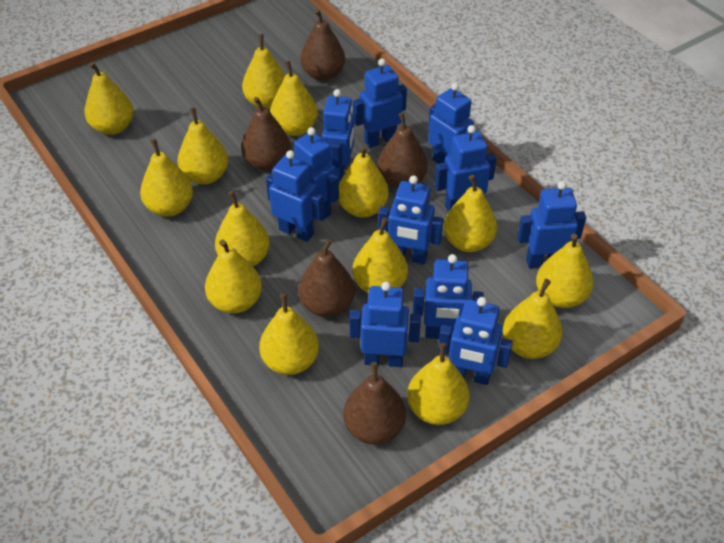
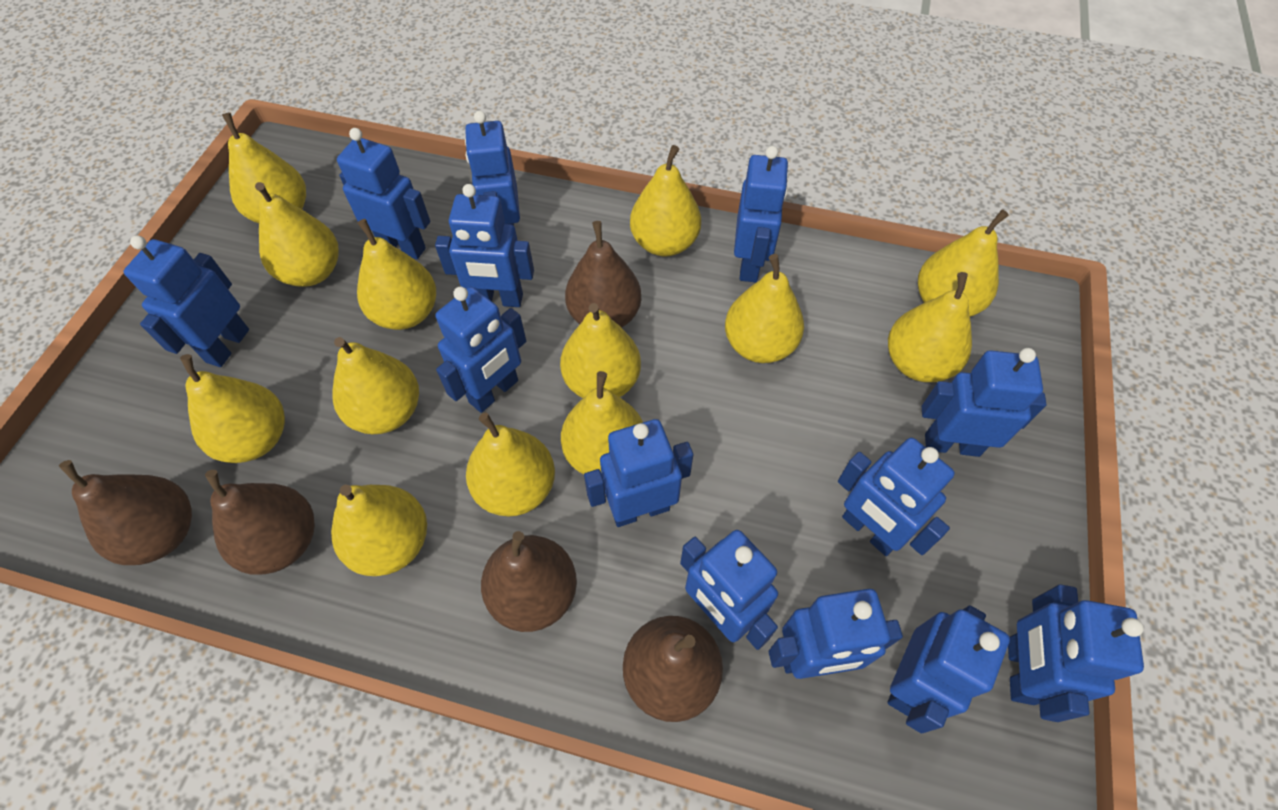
blue robot: [266,150,324,242] [293,127,339,221] [322,89,354,182] [349,281,421,367] [353,58,407,148] [378,175,443,265] [413,254,484,339] [428,83,477,164] [435,125,497,212] [438,297,513,385] [517,181,586,268] = 11 -> [124,236,249,367] [337,128,430,259] [435,184,534,307] [435,287,526,413] [465,111,520,225] [584,419,693,527] [680,530,778,650] [734,146,789,282] [769,589,903,679] [838,438,955,556] [888,606,1010,733] [922,348,1046,457] [1008,584,1144,722] = 13
yellow pear: [84,62,134,135] [140,139,193,217] [178,107,228,184] [205,240,262,314] [215,191,270,267] [242,34,286,109] [259,294,319,375] [270,60,318,136] [338,144,389,218] [352,217,408,294] [407,343,469,425] [443,175,497,252] [503,279,563,359] [536,234,594,308] = 14 -> [180,354,285,463] [222,113,306,223] [255,182,339,287] [331,485,427,576] [332,337,419,434] [357,219,436,330] [466,412,555,517] [560,303,641,398] [561,371,643,474] [630,145,701,256] [725,254,804,363] [888,272,972,382] [918,210,1009,317] = 13

